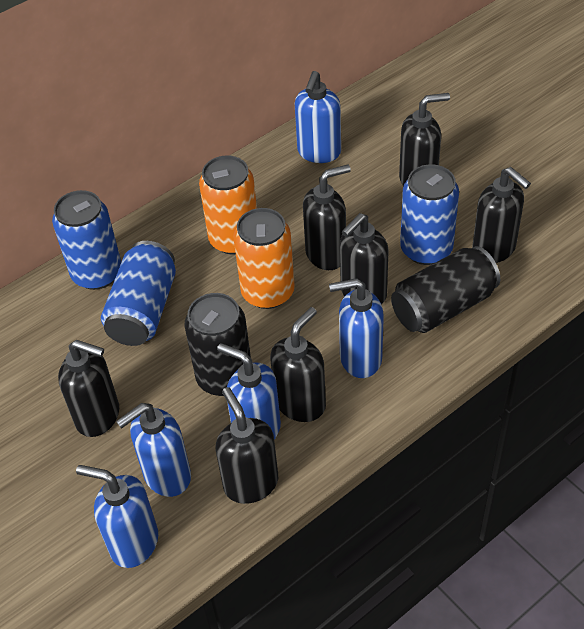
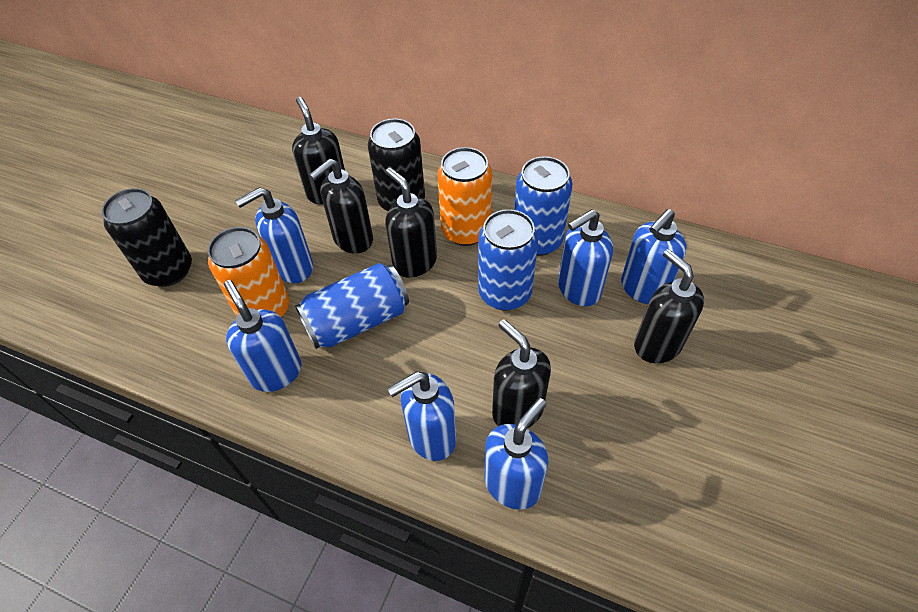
black soap dispenser: [58,340,119,437] [216,387,278,504] [270,307,326,422] [303,165,351,270] [340,213,388,304] [399,93,450,186] [472,167,531,263] = 7 -> [292,97,345,205] [309,159,373,254] [385,168,437,277] [492,319,551,429] [634,249,704,364] = 5
blue soap dispenser: [76,465,158,568] [116,403,191,497] [217,343,281,440] [295,71,341,163] [329,278,384,378] = 5 -> [224,280,301,392] [235,187,313,283] [387,371,456,461] [485,398,548,510] [558,209,613,306] [621,209,687,304] = 6

